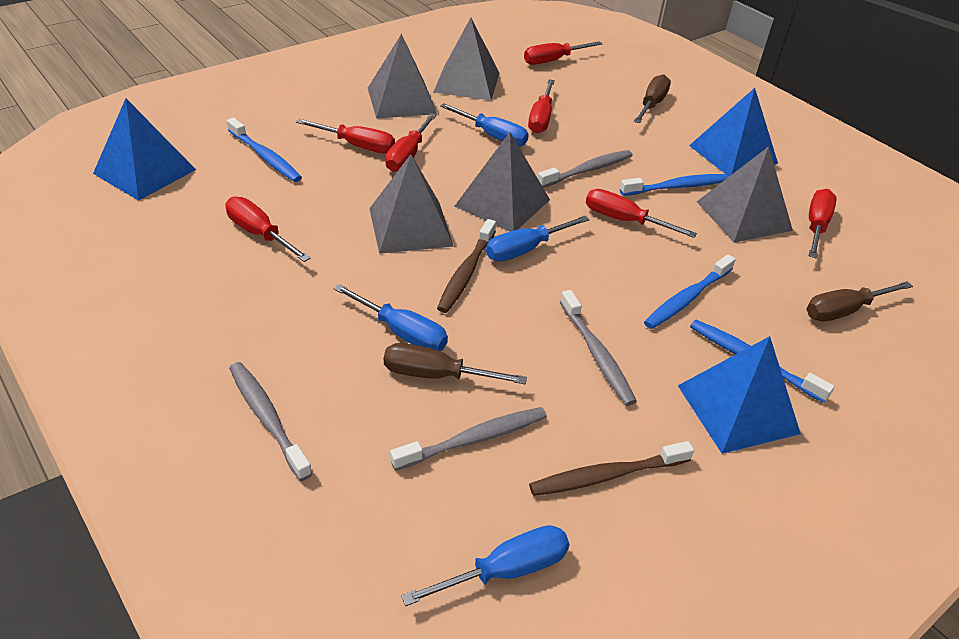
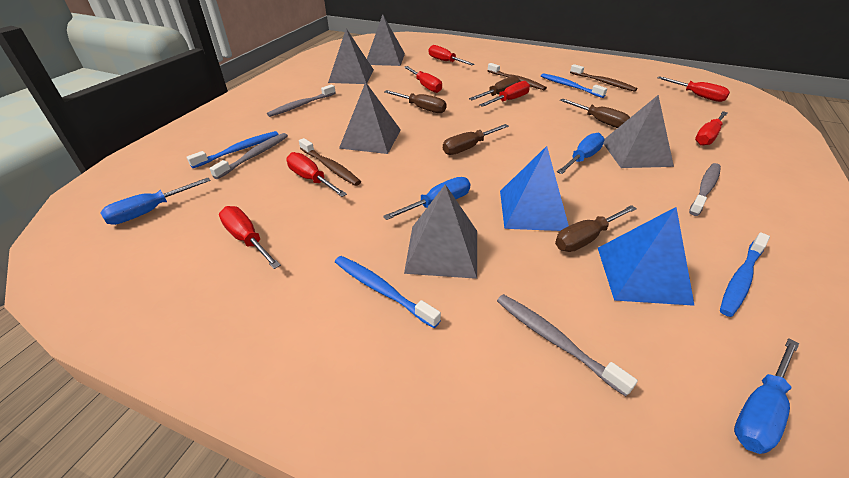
blue pyramid: [93,98,196,201] [678,336,801,454] [689,88,778,176] = 3 -> [500,146,569,231] [598,207,695,306] = 2
brown screwdriver: [384,343,527,384] [634,74,671,123] [806,281,913,322] = 3 -> [384,90,447,113] [443,124,509,155] [469,76,520,100] [555,205,637,252] [560,98,630,128] = 5
brown toothbrush: [437,219,496,313] [529,441,694,496] = 2 -> [299,138,361,186] [487,63,547,90] [570,64,637,92] = 3

